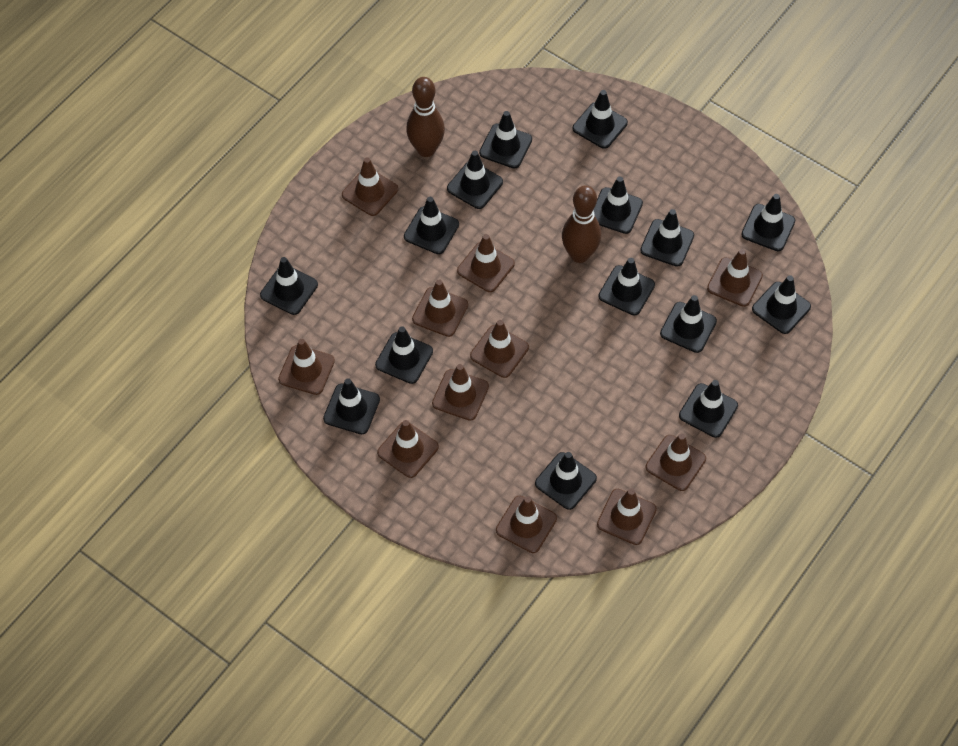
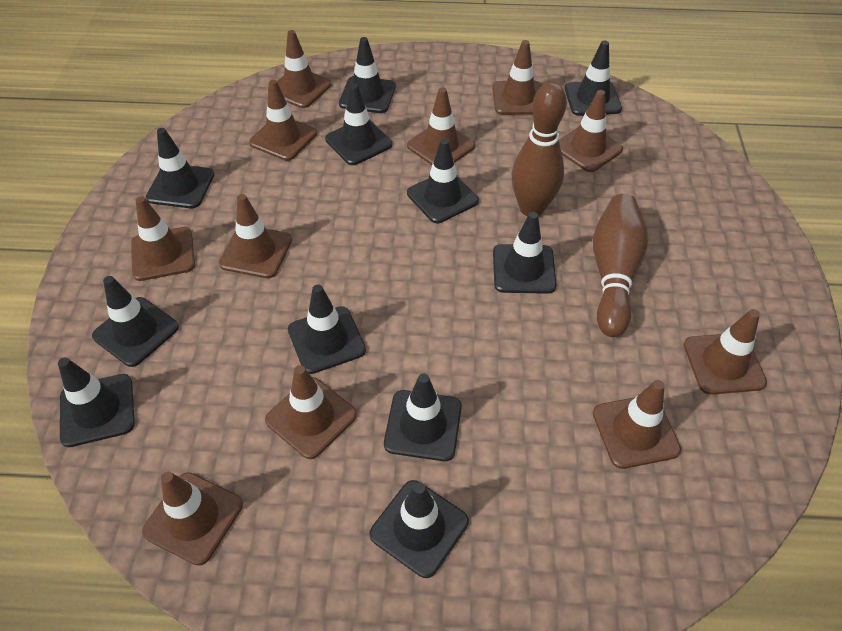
black traffic cone: [260,257,318,315] [323,379,380,434] [375,326,433,384] [404,197,459,254] [447,151,503,209] [479,111,532,168] [535,452,597,510] [573,90,628,149] [594,177,643,234] [599,258,655,315] [640,209,694,267] [660,295,717,353] [679,380,738,438] [741,194,795,251] [752,275,811,334] = 15 -> [58,358,135,447] [92,276,179,367] [146,128,214,208] [288,284,366,374] [325,84,392,165] [339,37,396,113] [369,480,469,578] [384,374,462,461] [407,139,479,223] [493,212,557,294] [565,41,622,116] = 11

